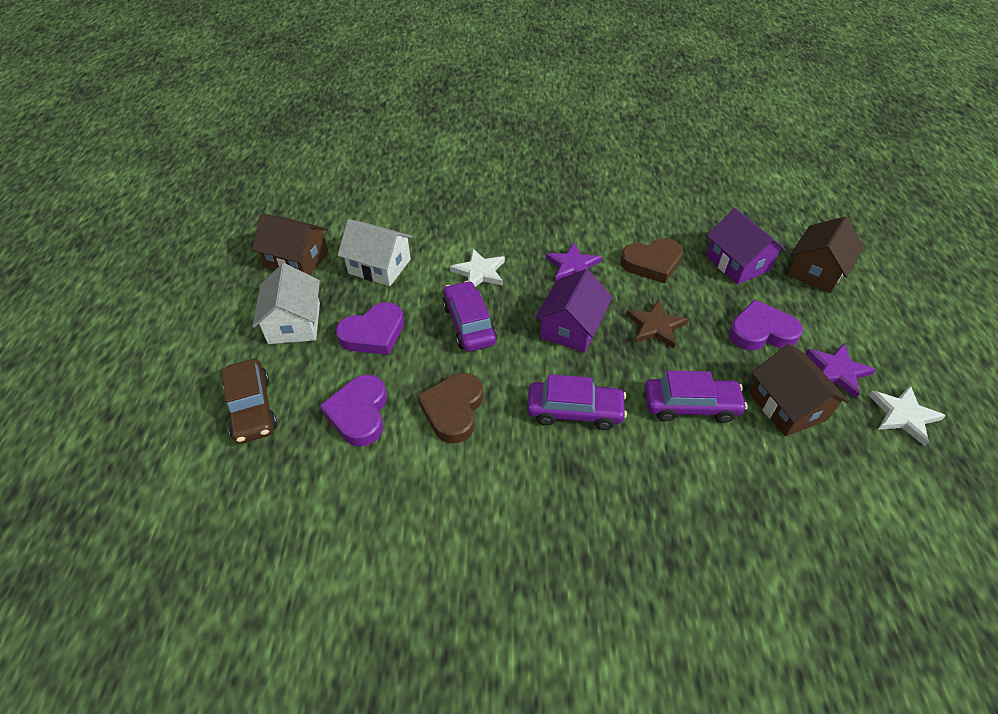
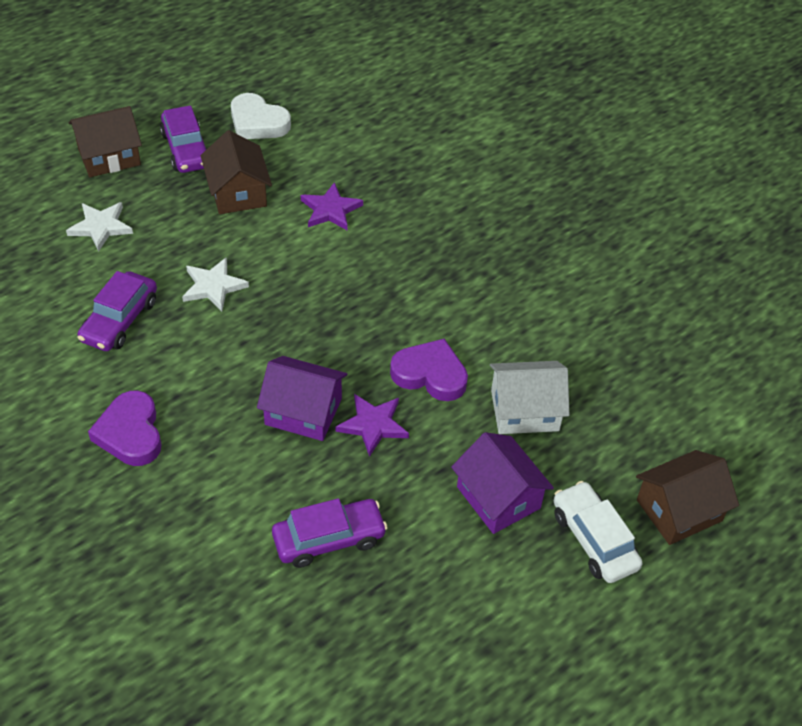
brown car: [222,359,277,444] = 1 -> none = 0
brown heart: [417,373,483,443] [620,238,683,284] = 2 -> none = 0
brown star: [626,300,689,349] = 1 -> none = 0
purple heart: [320,375,387,446] [336,302,404,355] [729,300,803,351] = 3 -> [88,391,161,466] [390,339,468,401] = 2
white car: none = 0 -> [554,481,642,583] = 1
white heart: none = 0 -> [231,93,291,139] = 1
white house: [252,263,320,344] [338,219,413,286] = 2 -> [490,361,569,434] = 1

